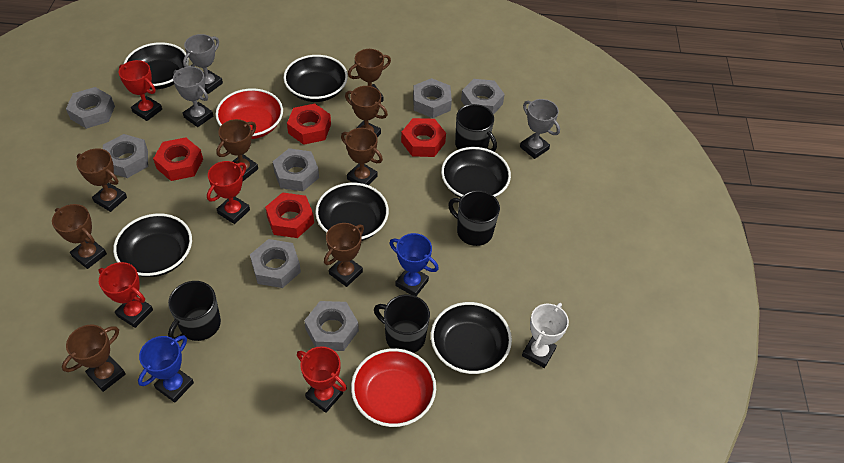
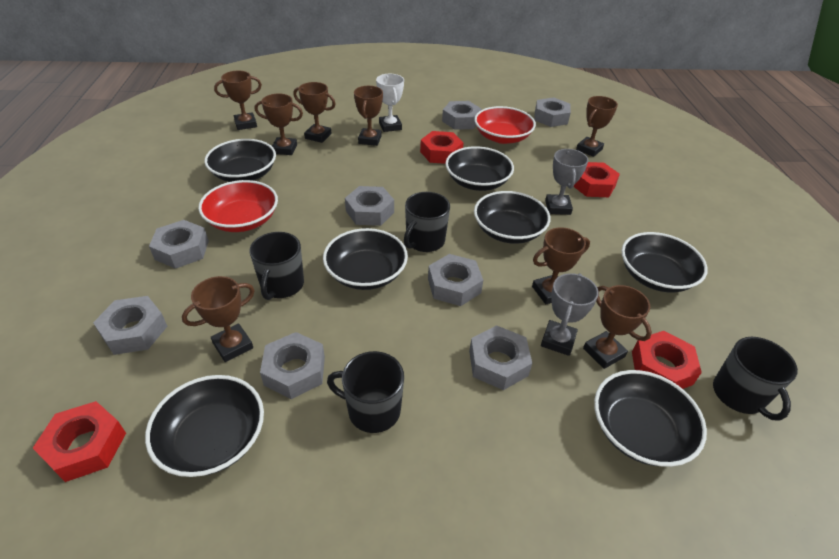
black bowl: [113,213,192,277] [124,42,189,89] [283,55,348,102] [315,183,389,241] [431,302,512,374] [441,147,511,198] = 6 -> [145,375,264,477] [204,139,276,182] [323,228,408,290] [445,146,514,191] [474,191,550,244] [594,370,707,467] [621,232,708,292] = 7
blue trophy: [138,335,194,403] [389,233,439,296] = 2 -> none = 0
grey nut: [66,87,115,129] [103,134,148,178] [250,239,301,288] [272,148,319,191] [304,301,359,351] [413,78,452,118] [461,79,505,115] = 7 -> [93,296,168,355] [149,220,209,269] [260,332,325,399] [345,186,394,226] [428,254,483,306] [442,101,482,130] [469,325,532,390] [534,97,571,127] = 8
grey trophy: [173,66,213,127] [183,34,223,94] [520,99,560,159] = 3 -> [541,273,599,356] [545,149,588,215] = 2
red trophy: [98,262,153,328] [119,60,162,121] [207,161,250,224] [297,346,347,413] = 4 -> none = 0

